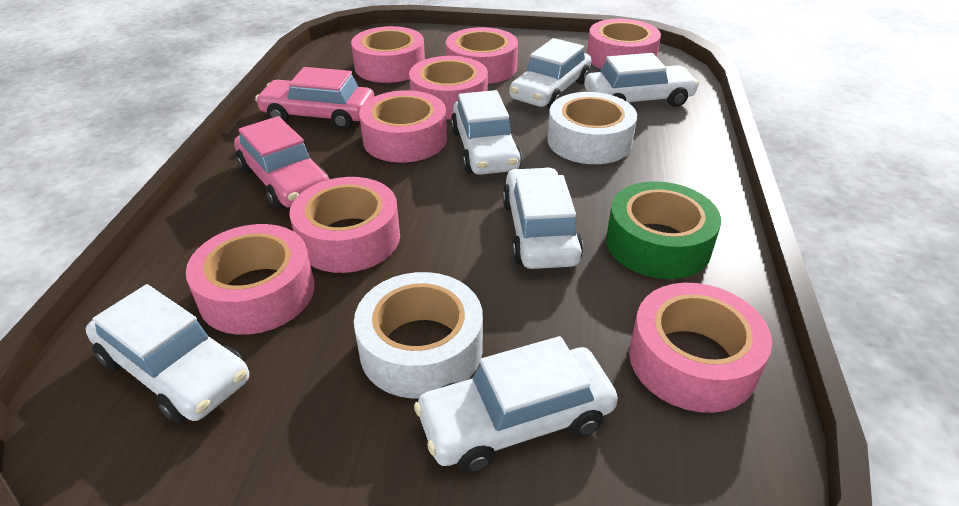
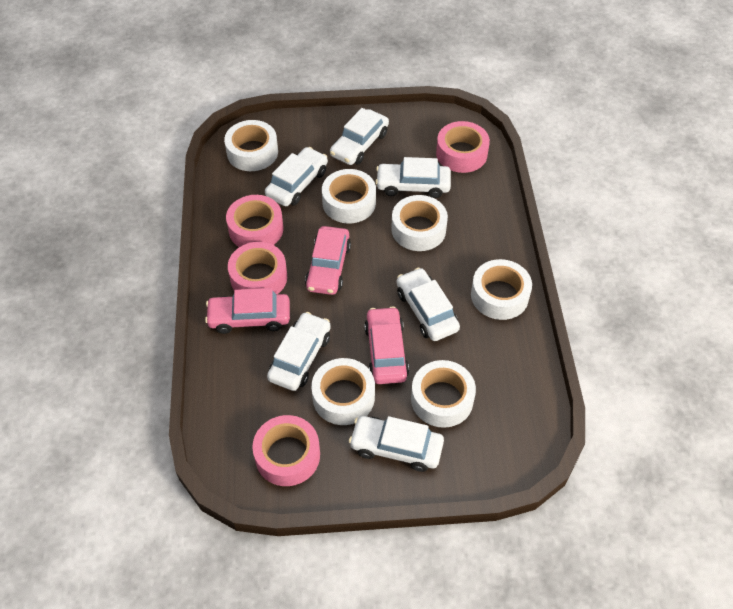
green tape: [606,181,721,279] = 1 -> none = 0
pink car: [234,116,329,209] [255,67,374,129] = 2 -> [205,288,290,334] [305,226,351,295] [364,306,409,384] = 3
pink tape: [186,224,314,335] [289,177,400,273] [351,26,425,83] [359,90,447,163] [409,56,488,119] [446,27,518,84] [587,19,661,69] [629,283,772,413] = 8 -> [226,195,283,247] [228,242,287,294] [252,415,320,486] [436,121,490,173] = 4
white tape: [354,272,483,399] [547,92,637,164] = 2 -> [224,120,278,171] [311,358,375,425] [322,169,376,223] [391,195,448,251] [411,360,476,428] [471,259,532,320] = 6

